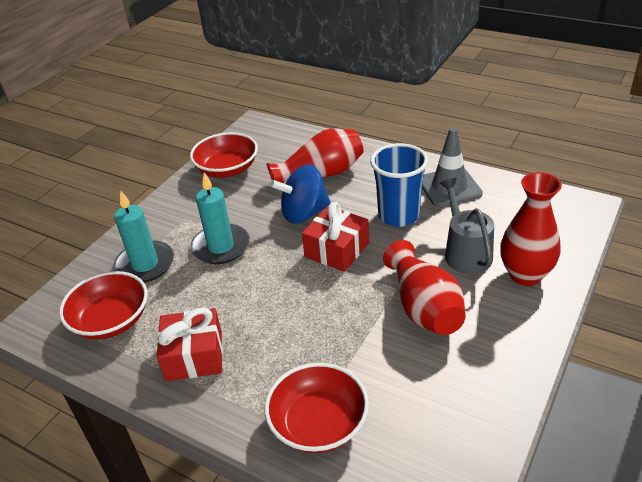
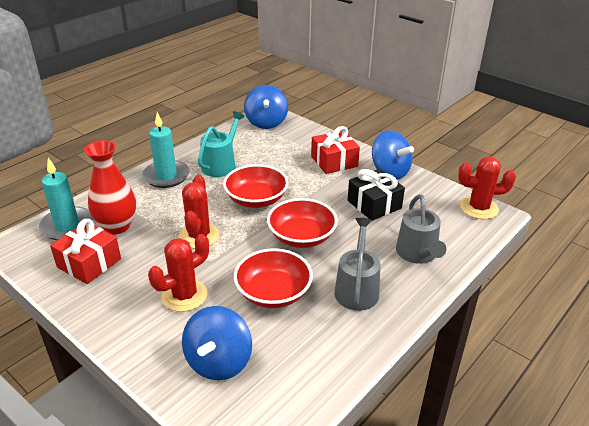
black gift: none = 0 -> [348,169,405,221] = 1
blue cup: [370,143,428,227] = 1 -> none = 0
blue spinning top: [270,164,331,224] = 1 -> [182,306,252,380] [244,85,288,129] [372,130,414,180] = 3
grey traffic cone: [422,127,483,207] = 1 -> none = 0
grey watering can: [440,178,494,274] = 1 -> [334,218,381,311] [396,194,446,264] = 2
red cactus: none = 0 -> [148,234,209,312] [179,175,219,249] [458,157,516,219] = 3
red vase: [267,128,364,183] [383,240,465,335] [500,172,562,286] = 3 -> [84,140,136,234] = 1
turquoise watering can: none = 0 -> [198,111,245,177] = 1

